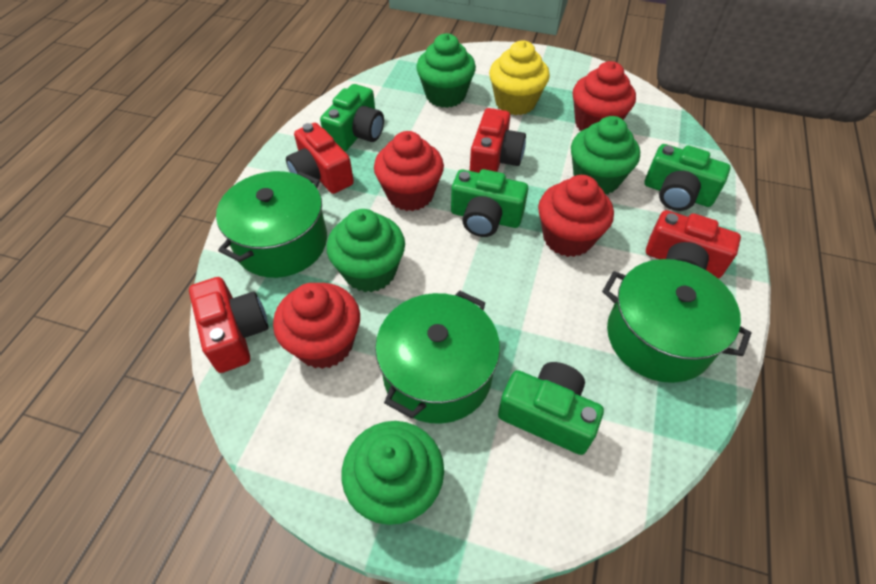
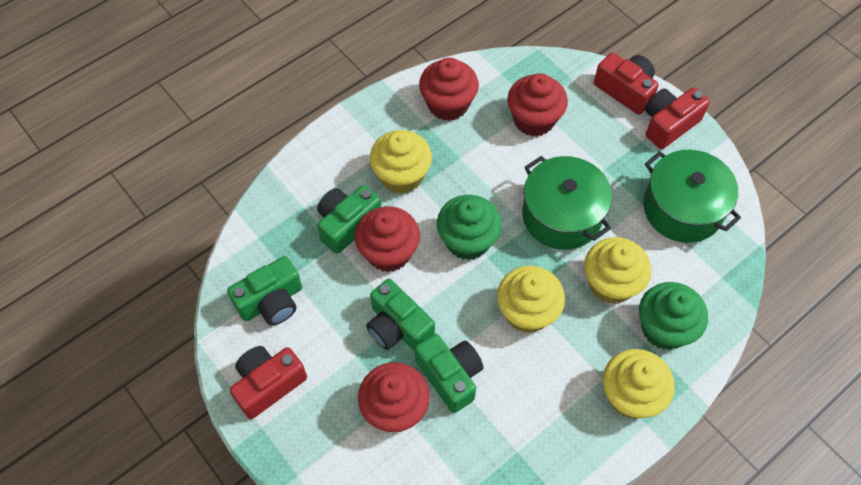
green cupcake: [326,209,405,292] [341,421,444,525] [416,33,476,108] [571,116,640,194] = 4 -> [437,195,502,260] [639,282,708,350] = 2
green pot: [216,171,327,278] [375,291,500,424] [602,259,751,383] = 3 -> [522,156,612,250] [643,150,741,243] = 2
red camera: [189,277,269,373] [286,123,354,194] [470,108,526,173] [646,210,741,279] = 4 -> [230,346,307,419] [594,53,659,115] [645,88,710,149] = 3
yellow cupcake: [489,41,550,115] = 1 -> [370,130,432,194] [497,266,565,333] [584,237,652,304] [603,349,675,419] = 4

